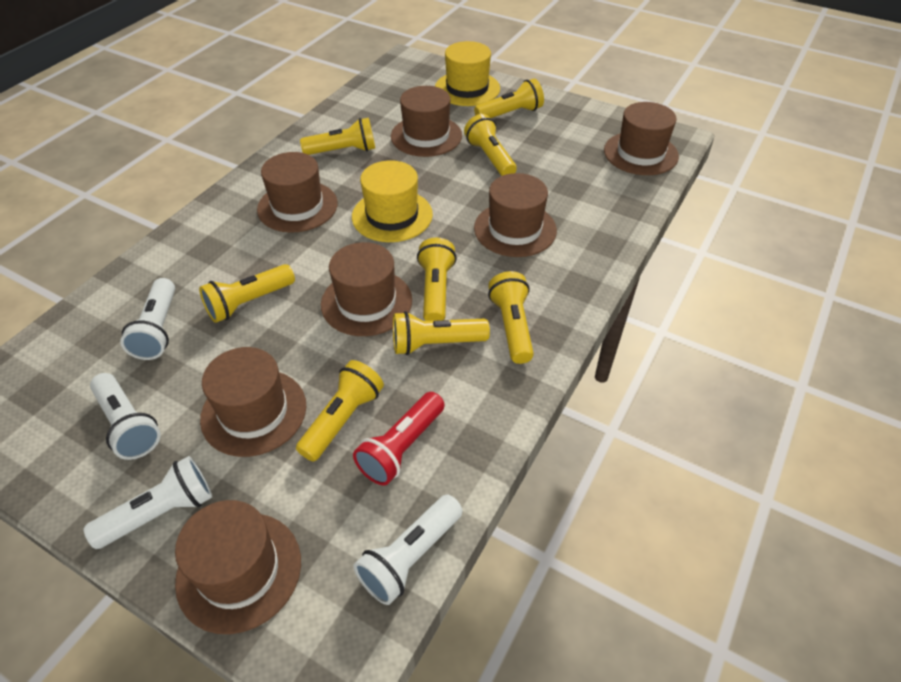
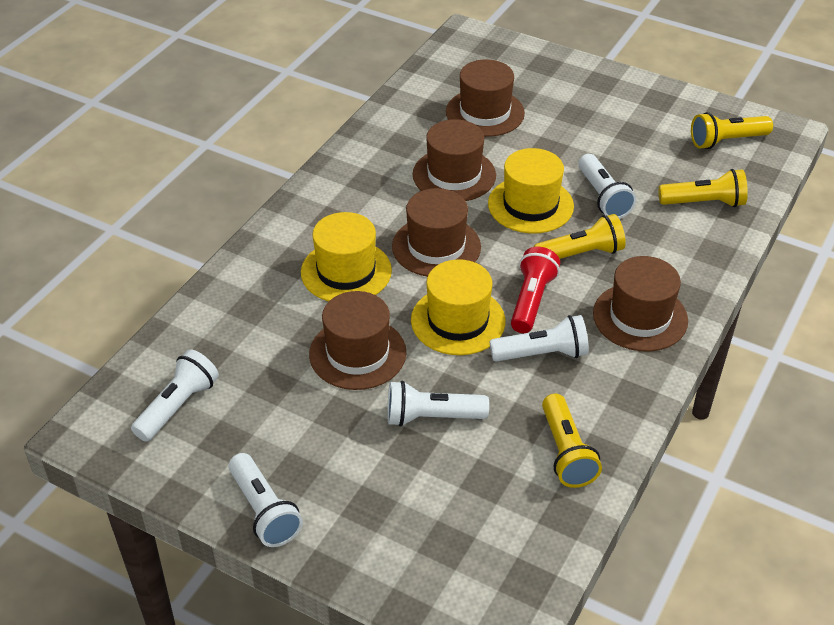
brown hat: [175,500,301,634] [200,347,306,457] [257,152,338,233] [321,242,412,336] [391,86,462,157] [474,173,557,257] [604,102,679,175] = 7 -> [309,291,406,390] [392,188,481,277] [413,119,496,201] [446,59,525,137] [593,256,688,352] = 5
white flashlight: [83,456,212,549] [90,373,161,460] [120,278,175,360] [353,495,463,605] = 4 -> [131,349,219,442] [228,453,303,547] [387,381,489,427] [490,315,589,362] [578,154,636,219] = 5
yellow flashlight: [199,264,295,323] [296,360,384,462] [300,118,375,155] [393,311,490,355] [417,238,457,321] [464,114,517,176] [474,78,544,118] [488,271,534,364] = 8 -> [534,214,626,259] [542,393,602,488] [658,169,748,207] [691,112,773,149] = 4
yellow hat: [352,160,433,242] [435,41,500,106] = 2 -> [301,212,392,301] [411,259,506,355] [488,148,574,233] = 3

